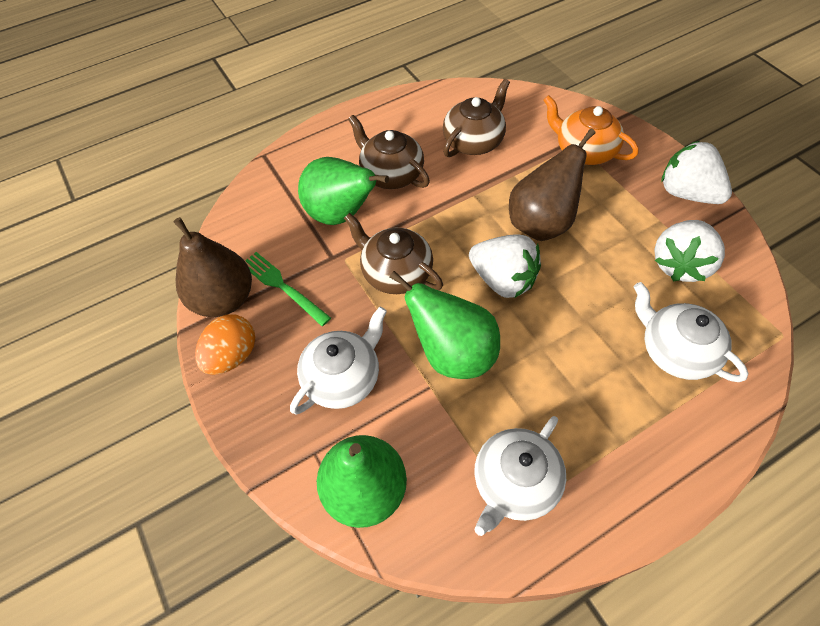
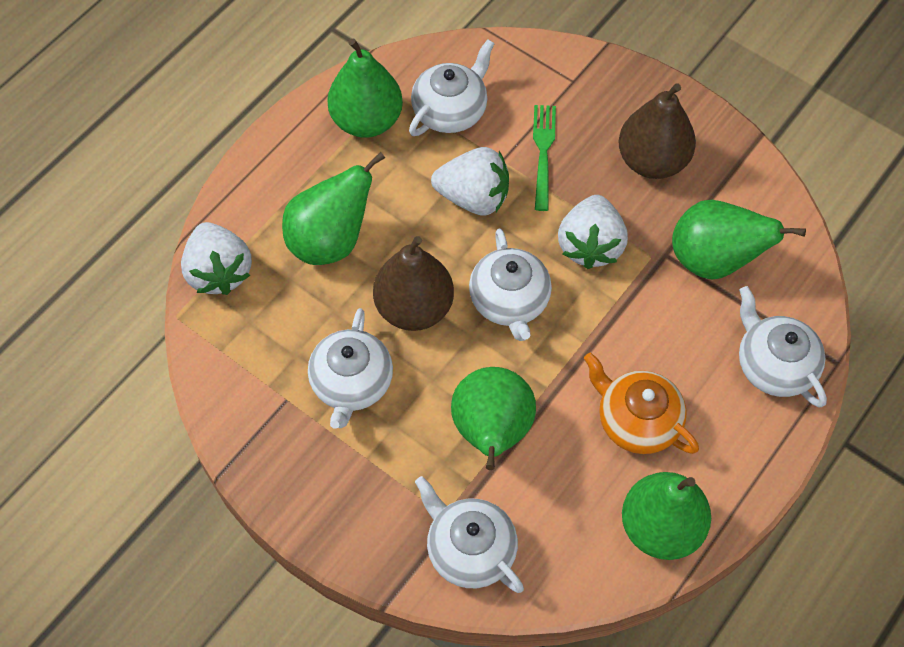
brown teapot: [344,213,443,294] [348,115,430,189] [443,79,510,157] = 3 -> none = 0
green pear: [298,157,389,225] [317,435,407,528] [389,271,500,379] = 3 -> [282,152,385,265] [327,38,403,138] [451,367,536,470] [622,472,711,560] [672,200,806,280] = 5
orange egg: [195,314,255,375] = 1 -> none = 0
white teapot: [290,307,387,414] [474,416,566,536] [634,282,749,382] = 3 -> [308,308,393,429] [409,39,495,136] [415,476,524,593] [469,228,552,341] [739,286,827,407] = 5

